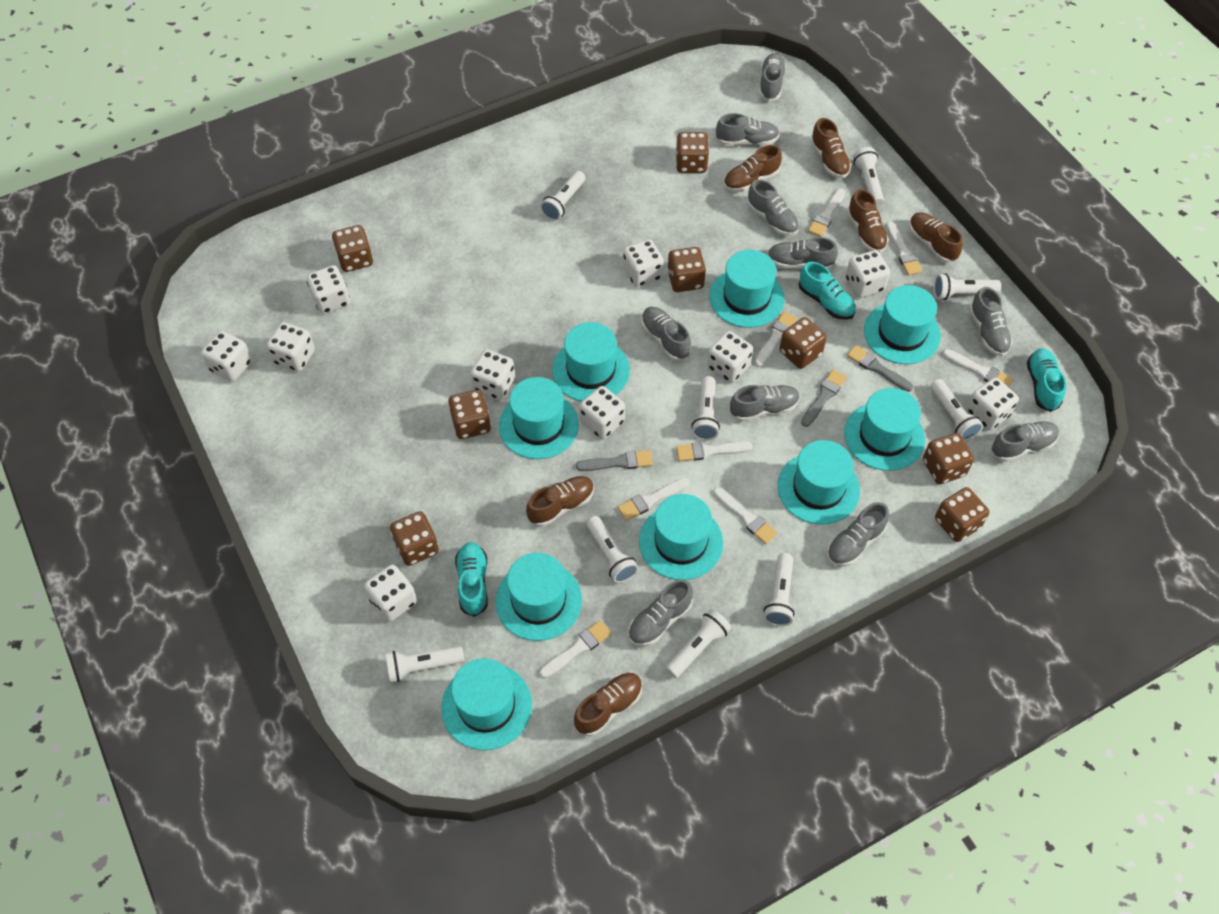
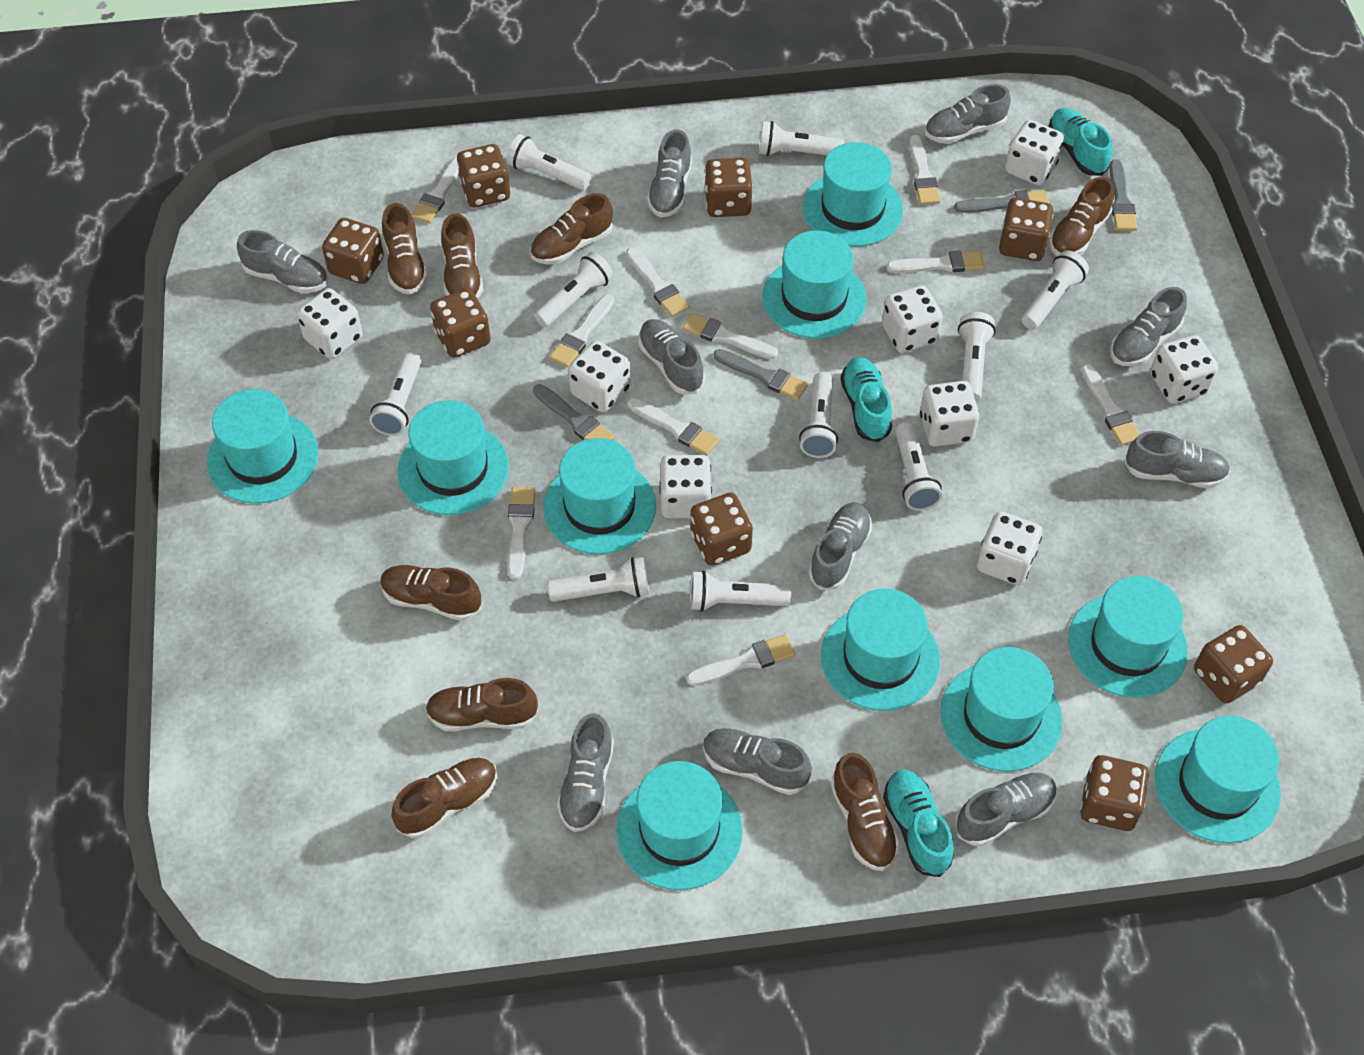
brown shoe: [526,476,594,527] [574,673,642,736] [724,145,782,192] [810,118,851,178] [847,189,889,253] [909,212,963,263] = 6 -> [380,565,481,621] [382,203,428,294] [392,758,497,838] [425,678,538,731] [441,213,483,299] [530,193,613,265] [831,753,900,871] [1049,177,1114,256] = 8
grey brush: [576,450,653,471] [801,369,847,427] [847,345,913,392] = 3 -> [533,384,614,440] [714,349,808,400] [954,190,1050,213] [1109,160,1138,231] = 4
turquoise hat: [441,658,532,750] [496,553,582,641] [499,377,579,459] [552,322,630,402] [639,494,723,580] [710,250,785,328] [777,440,860,525] [844,388,925,471] [864,285,941,364] = 9 -> [207,389,319,504] [397,400,509,515] [543,438,656,554] [616,761,743,890] [762,230,867,339] [803,142,903,247] [821,589,940,711] [940,647,1063,772] [1068,576,1188,698] [1155,716,1281,843] = 10
white brush: [539,620,612,678] [618,478,689,521] [676,441,753,461] [713,487,778,544] [755,312,798,367] [808,188,845,237] [886,221,922,275] [942,349,1013,387] = 8 -> [411,156,459,224] [508,487,536,580] [549,294,614,367] [626,248,689,317] [627,397,719,456] [682,313,778,359] [686,634,795,686] [886,251,984,273] [909,135,941,205] [1081,363,1140,446] = 10
white dice: [201,331,252,382] [267,322,315,372] [306,265,350,314] [364,565,417,622] [470,349,515,400] [579,386,625,439] [623,239,664,287] [707,331,753,383] [846,250,890,298] [966,377,1019,430] = 10 -> [297,288,363,359] [568,341,631,412] [659,455,712,518] [882,285,943,353] [920,381,979,447] [977,511,1042,585] [1005,120,1064,186] [1150,335,1218,404] = 8
white flashlight: [385,646,464,682] [540,171,585,221] [586,516,638,583] [666,609,731,678] [691,376,720,440] [764,553,795,626] [853,147,884,206] [930,379,983,441] [934,273,1001,300] = 9 -> [369,351,422,436] [506,134,592,191] [534,252,613,327] [548,557,649,602] [690,570,791,612] [758,121,844,156] [799,372,838,458] [895,422,942,511] [958,312,996,401] [1021,250,1089,330] = 10

